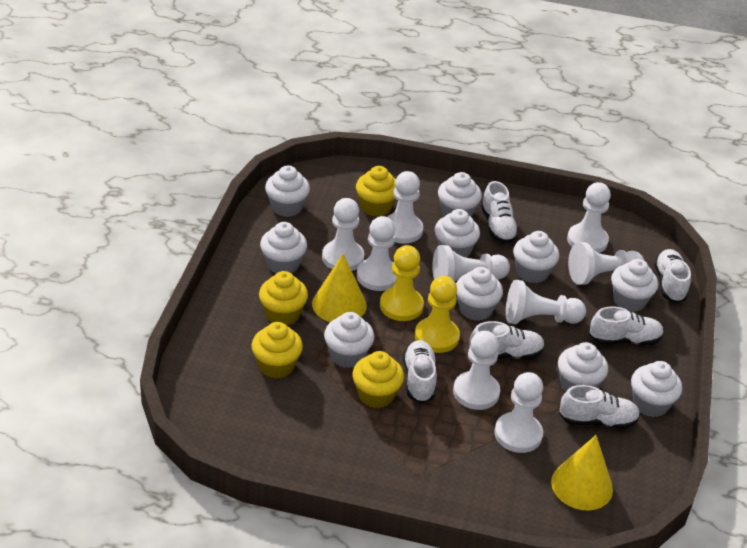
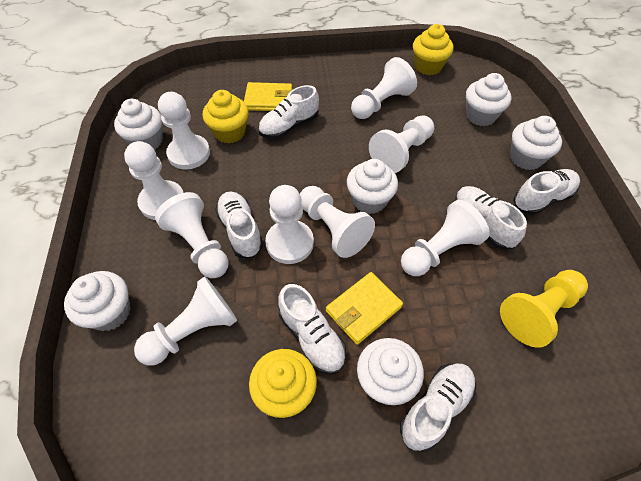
white cupcake: [260,222,307,274] [265,166,310,217] [324,312,374,368] [435,209,480,258] [438,172,482,217] [456,267,503,321] [513,231,559,283] [558,342,608,392] [611,259,658,312] [631,361,682,417] = 10 -> [64,271,131,331] [114,99,163,150] [347,159,398,214] [357,338,424,405] [466,73,511,126] [510,116,562,170] = 6
yellow cone: [312,254,367,322] [551,435,613,510] = 2 -> none = 0
yellow cupcake: [252,322,303,379] [259,271,308,326] [352,351,404,408] [356,166,396,217] = 4 -> [202,90,249,143] [249,349,317,418] [413,24,453,75] = 3
yellow pawn: [380,245,424,321] [415,276,460,353] = 2 -> [500,270,588,348] = 1
yellow wallet: none = 0 -> [244,82,292,111] [326,272,403,345] = 2

